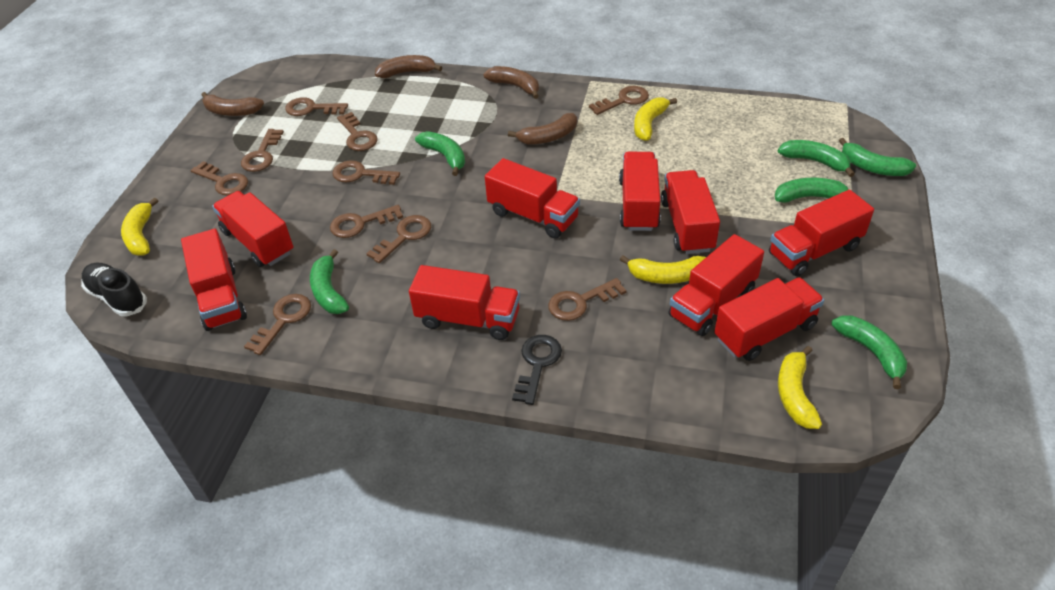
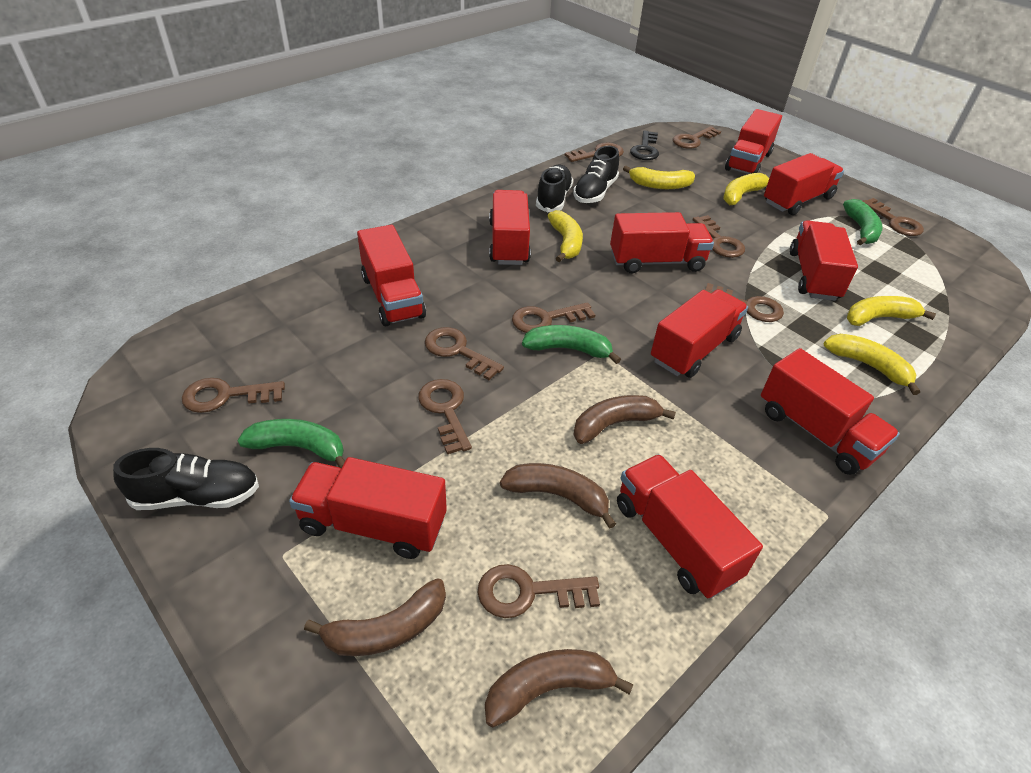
black shoe: [81,262,147,316] = 1 -> [113,448,259,510] [536,165,573,212] [573,146,619,203] = 3
green banana: [310,249,349,314] [415,131,465,176] [775,178,849,203] [778,140,855,177] [831,315,907,389] [839,138,916,176] = 6 -> [237,419,345,468] [522,325,621,364] [843,199,883,245] = 3
red truck: [181,229,247,331] [212,191,293,267] [409,265,520,340] [485,158,580,238] [619,152,661,231] [661,170,720,254] [669,234,764,336] [714,277,824,361] [769,190,874,276] = 9 -> [289,457,447,559] [357,225,426,326] [489,190,531,265] [610,212,714,273] [617,454,763,599] [651,289,748,378] [725,109,782,174] [761,348,900,475] [764,153,844,215] [790,220,858,301] = 10
yellow banana: [121,198,158,256] [620,255,706,284] [634,97,677,141] [778,346,822,429] = 4 -> [548,210,583,262] [623,166,695,189] [723,173,769,205] [824,334,920,395] [847,296,936,326] = 5

